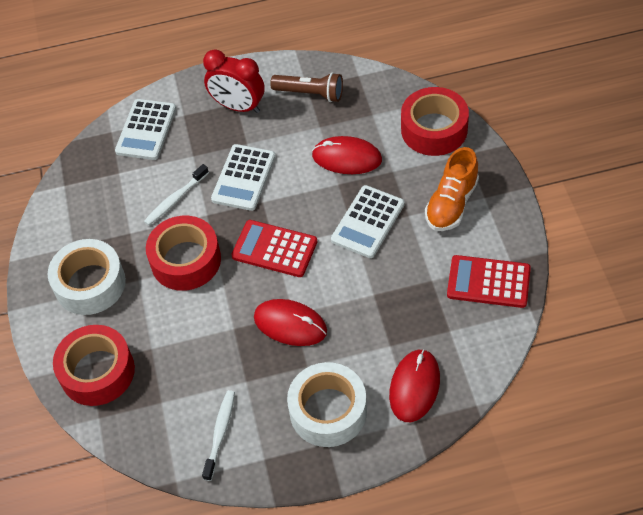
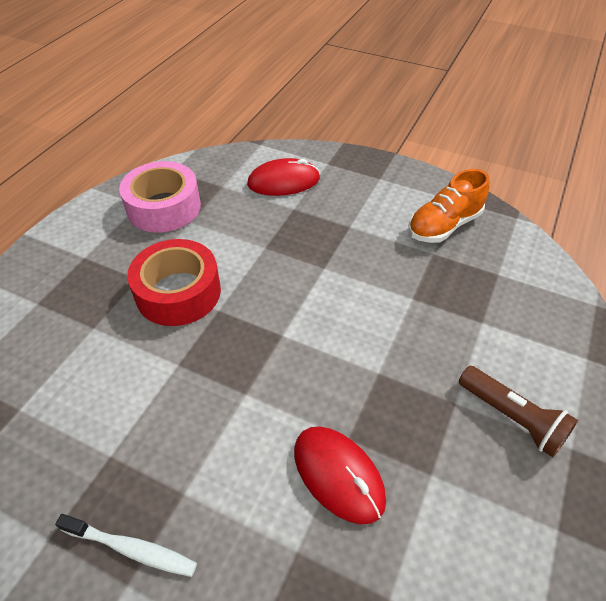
pink tape: none = 0 -> [119,161,201,233] = 1
red calculator: [231,220,318,277] [447,255,531,308] = 2 -> none = 0
red clock: [203,49,265,113] = 1 -> none = 0
red mouse: [254,299,327,346] [312,136,382,174] [389,349,440,422] = 3 -> [247,158,320,196] [294,426,386,524] = 2
red tape: [53,325,135,406] [146,216,221,291] [401,87,469,156] = 3 -> [127,239,221,326] = 1
white calculator: [115,99,176,160] [211,144,276,211] [331,185,405,258] = 3 -> none = 0
white tape: [48,239,126,315] [287,362,367,447] = 2 -> none = 0
white toothbrush: [144,164,209,226] [202,390,235,481] = 2 -> [55,514,197,577] = 1

